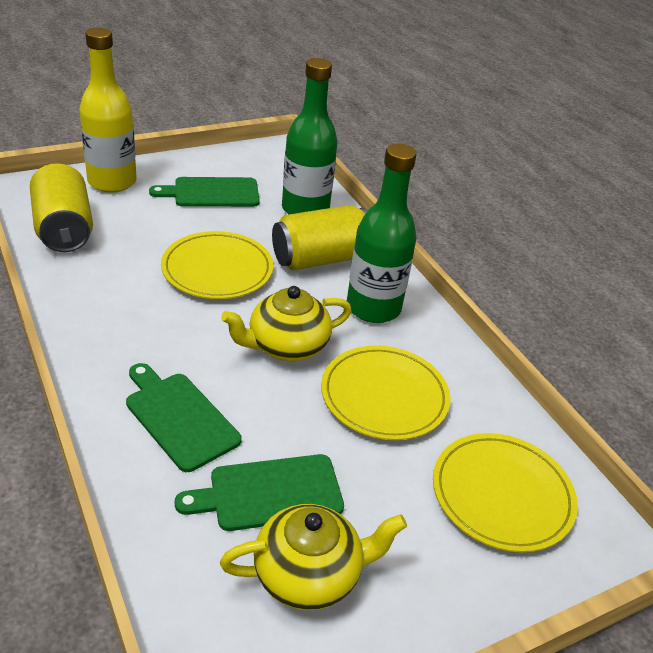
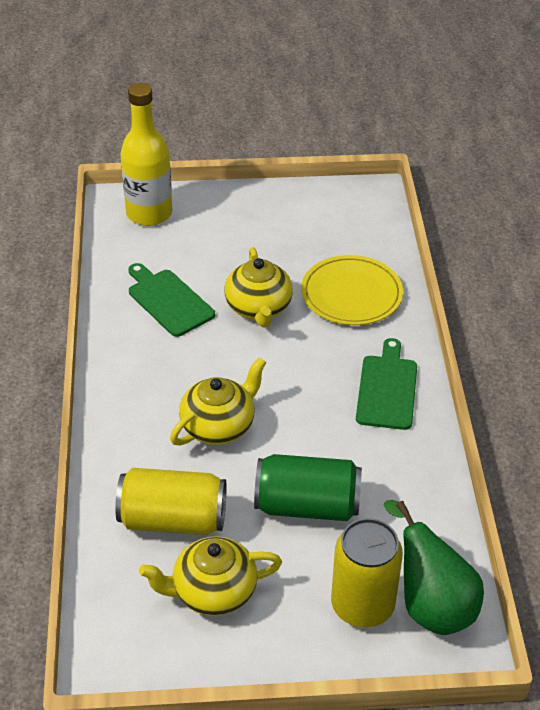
green bottle: [282,58,337,214] [347,144,417,323] = 2 -> none = 0
green can: none = 0 -> [254,454,362,521] = 1
green cutting board: [126,363,241,472] [149,177,260,207] [175,454,344,531] = 3 -> [129,263,215,337] [356,338,417,430] = 2
green pear: none = 0 -> [384,500,484,635] = 1
yellow plate: [161,231,274,299] [321,345,451,440] [433,433,578,552] = 3 -> [301,255,403,325] = 1
yellow teapot: [220,504,407,610] [221,286,352,361] = 2 -> [139,536,282,616] [170,357,266,445] [225,247,293,327] = 3

